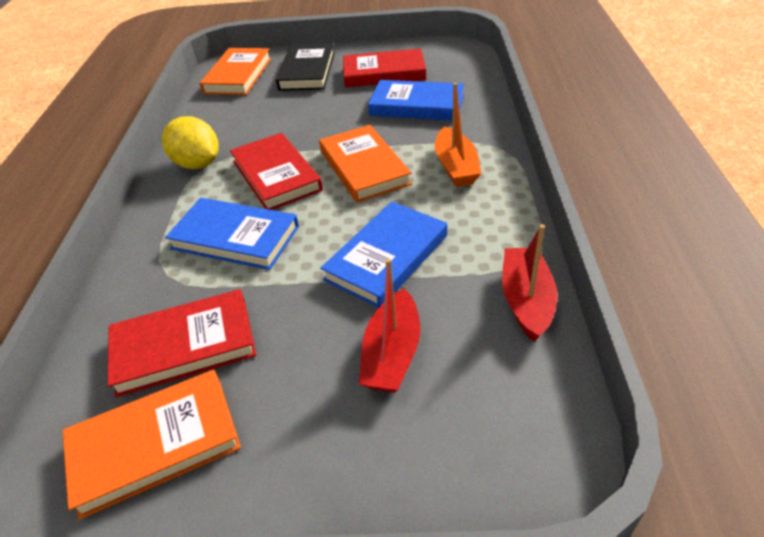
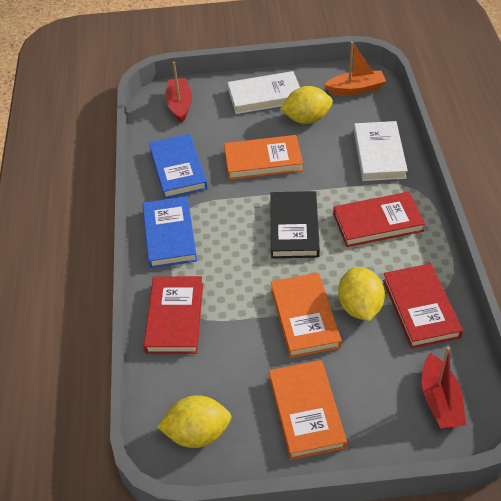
blue book: [165,198,299,270] [320,202,447,308] [368,80,464,121] = 3 -> [142,196,197,268] [149,134,208,199] = 2
white book: none = 0 -> [228,71,300,114] [354,121,408,181] = 2
yellow lemon: [162,116,219,169] = 1 -> [157,395,231,448] [280,86,333,124] [338,267,385,321] = 3

